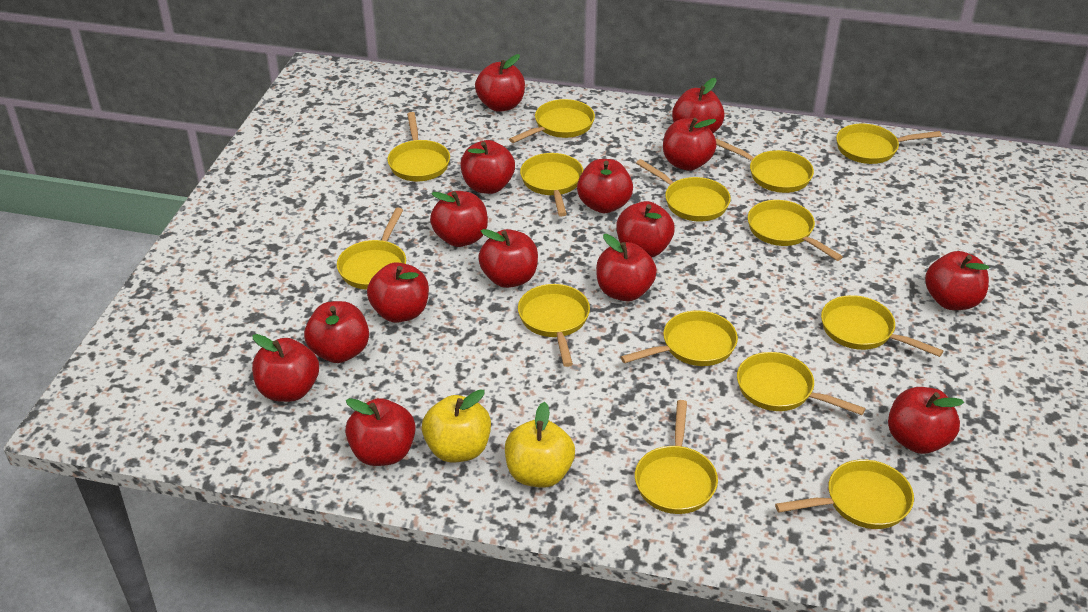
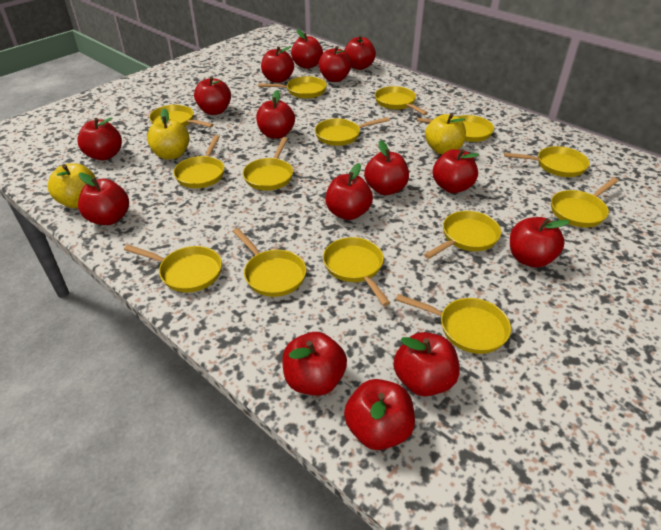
yellow apple: [422,389,491,462] [505,402,575,488] = 2 -> [47,163,96,209] [147,108,190,159] [425,113,466,154] = 3

